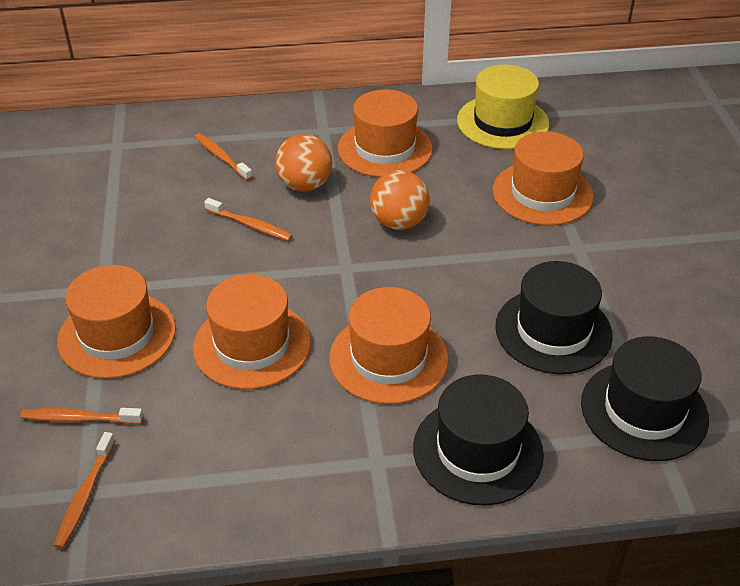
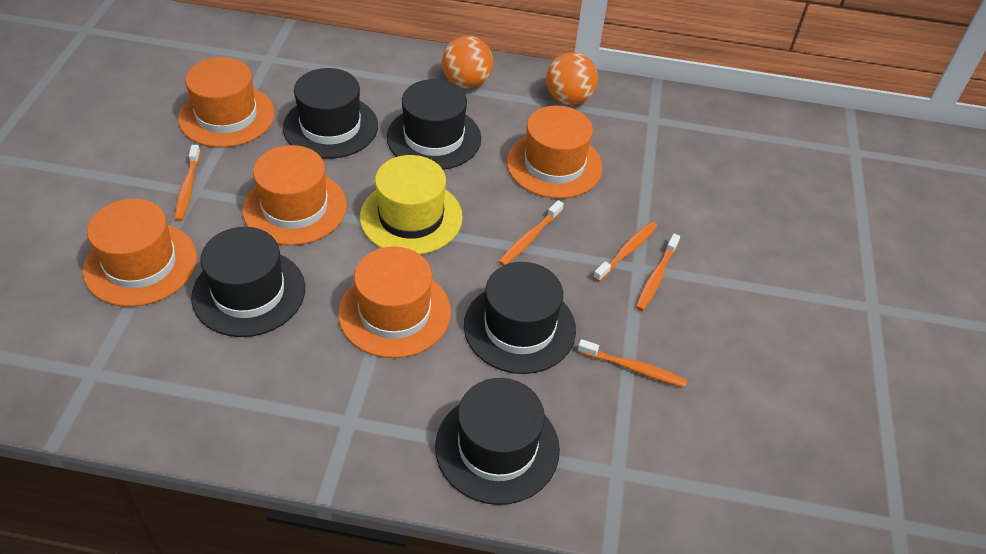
black hat: [413,375,544,505] [495,261,613,374] [581,336,709,461] = 3 -> [191,227,305,337] [283,68,378,159] [387,79,481,170] [435,378,560,505] [464,262,576,374] = 5
orange toothbrush: [20,408,143,424] [53,432,115,549] [195,133,252,181] [204,198,293,241] = 4 -> [174,145,201,221] [499,200,564,266] [578,339,687,387] [593,222,657,282] [636,234,680,311] = 5

